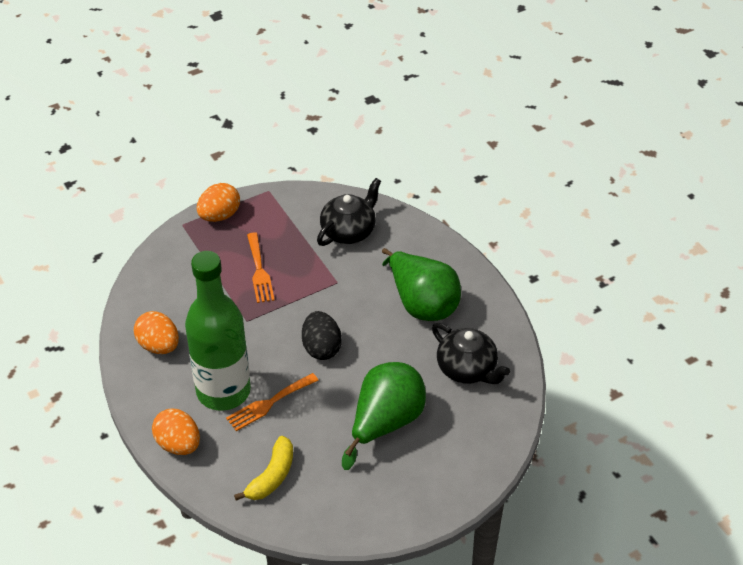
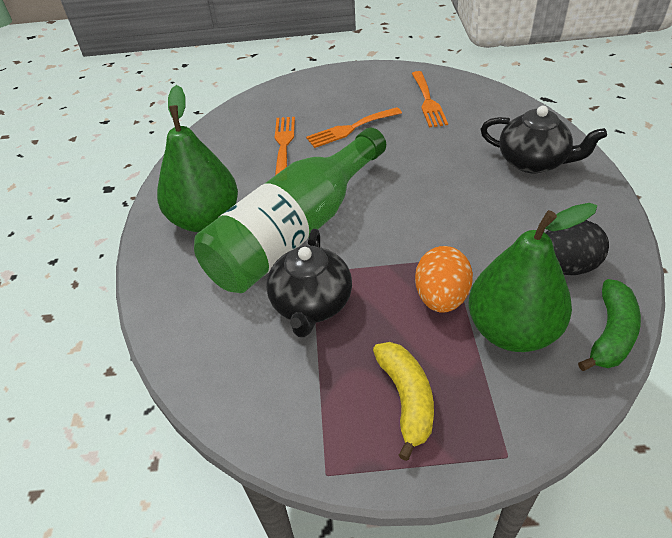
green banana: none = 0 -> [578,279,641,371] = 1
orange egg: [134,311,179,354] [152,408,200,455] [197,183,240,222] = 3 -> [415,246,473,313] = 1
orange fork: [226,373,319,431] [247,232,275,303] = 2 -> [275,117,295,175] [306,107,402,148] [412,71,448,128] = 3

